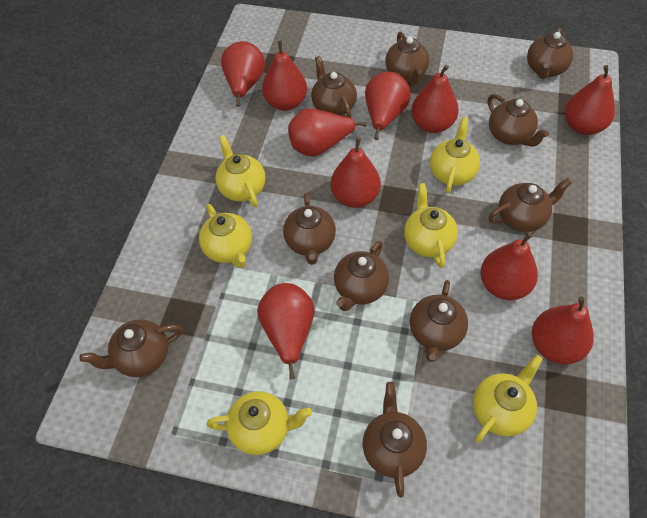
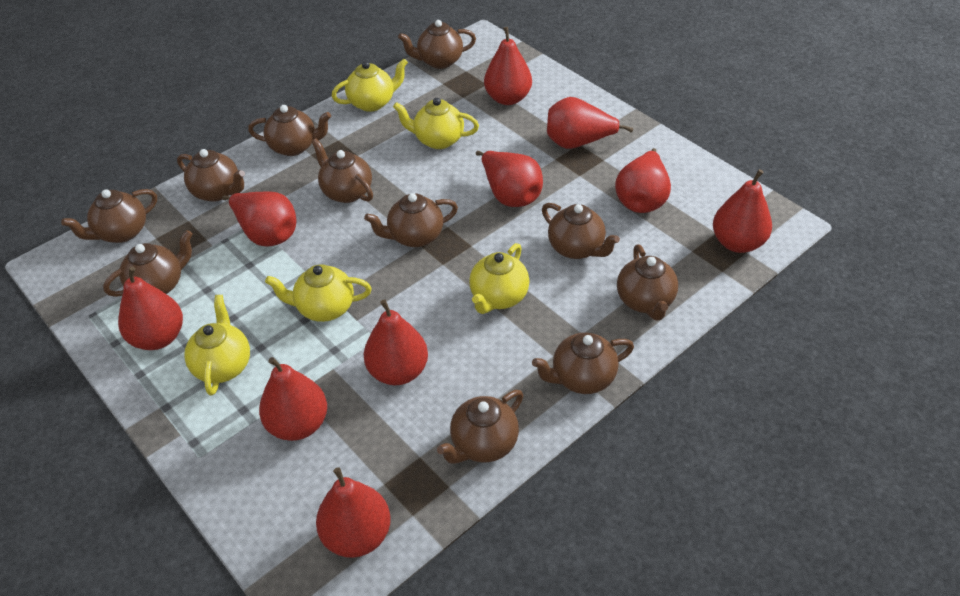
brown teapot: [79,319,183,377] [283,193,336,265] [311,56,357,118] [334,241,389,311] [363,382,427,498] [385,32,430,85] [410,280,468,362] [488,94,549,147] [488,178,572,232] [527,28,573,79] = 10 -> [61,189,157,243] [103,230,193,297] [177,149,245,202] [248,105,331,156] [311,138,373,203] [364,193,458,247] [398,20,476,69] [437,390,523,463] [532,333,634,394] [542,203,620,259] [617,244,678,320] = 11
yellow teapot: [199,204,252,268] [207,391,312,455] [216,135,265,207] [404,183,458,268] [430,117,480,193] [473,355,543,442] = 6 -> [184,295,250,396] [265,264,372,322] [332,59,408,112] [393,98,479,149] [469,243,529,314] = 5

